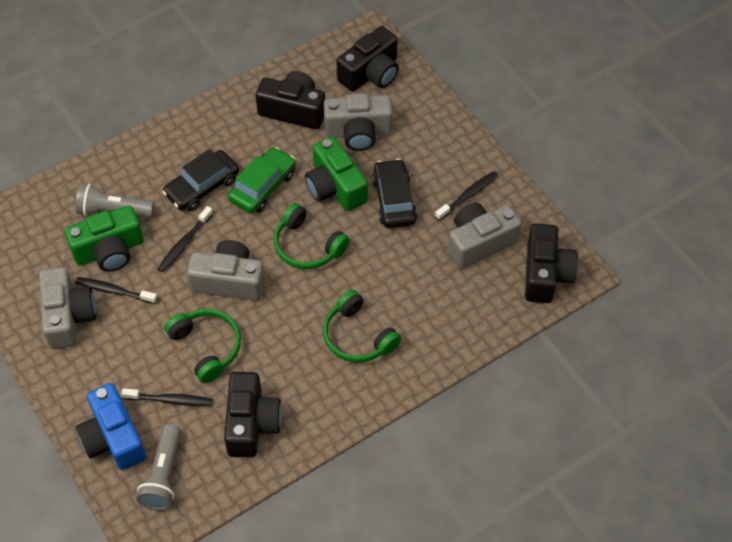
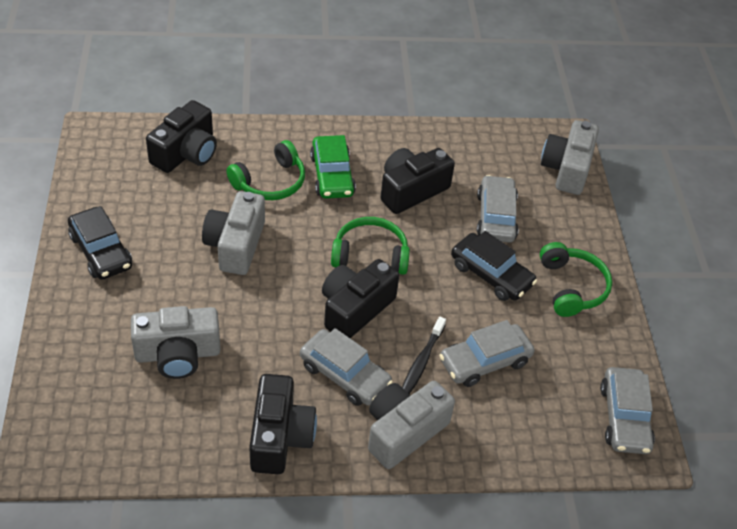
black toothbrush: [75,277,157,304] [121,389,213,406] [157,206,213,272] [435,171,498,221] = 4 -> [402,317,446,394] = 1
blue camera: [76,383,146,470] = 1 -> none = 0
green camera: [64,206,144,272] [305,136,368,211] = 2 -> none = 0
grey car: none = 0 -> [300,328,393,406] [439,320,535,387] [477,175,519,243] [600,367,655,454] = 4
grey flashlight: [76,184,154,218] [136,424,181,510] = 2 -> none = 0

